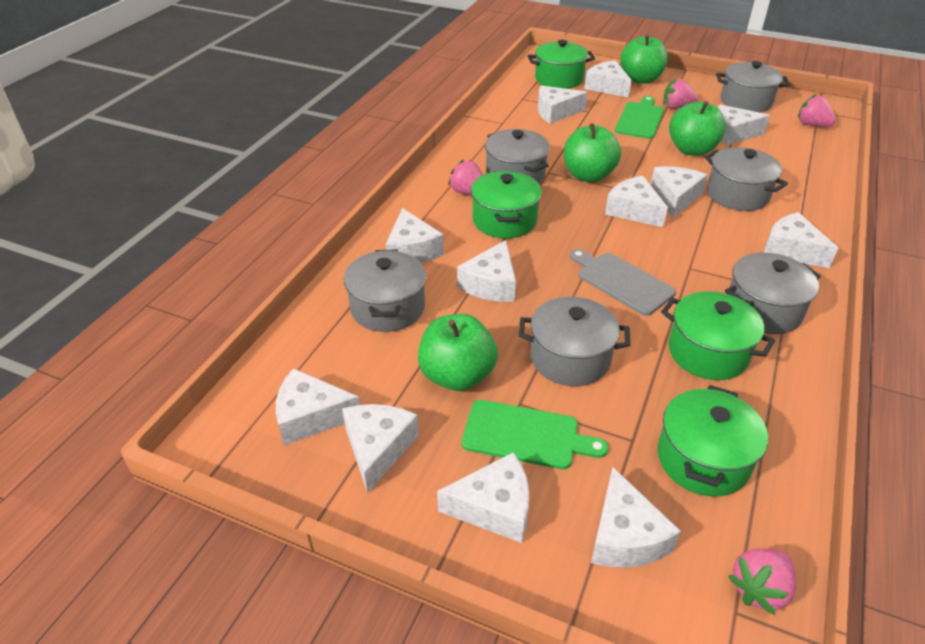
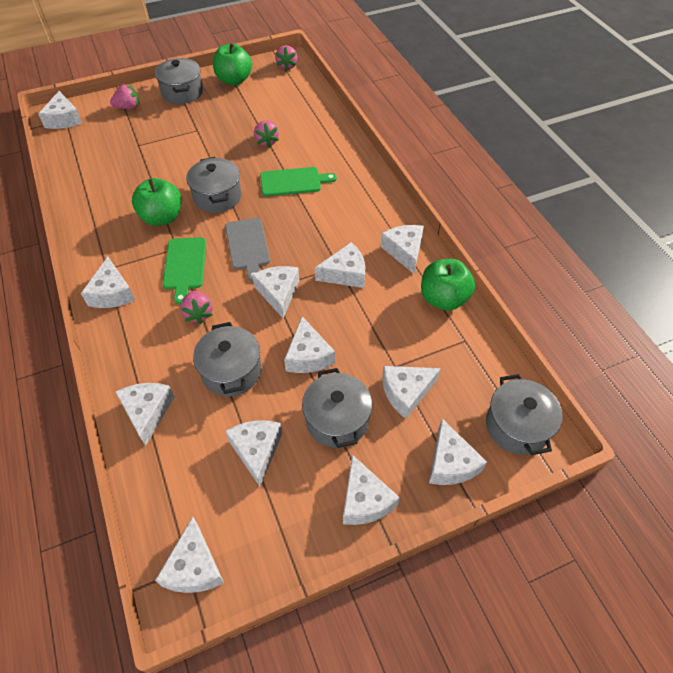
green apple: [418,314,498,391] [564,123,621,182] [620,34,668,84] [669,101,726,156] = 4 -> [132,178,181,226] [213,43,252,85] [421,259,475,311] = 3
green pot: [471,171,542,238] [528,40,595,89] [657,385,768,497] [661,291,775,380] = 4 -> none = 0
grey pot: [344,249,426,332] [485,129,550,184] [519,297,630,386] [705,147,788,211] [716,61,790,112] [725,252,821,334] = 6 -> [155,58,203,104] [186,157,242,213] [193,322,261,397] [302,368,372,448] [486,374,563,455] = 5

